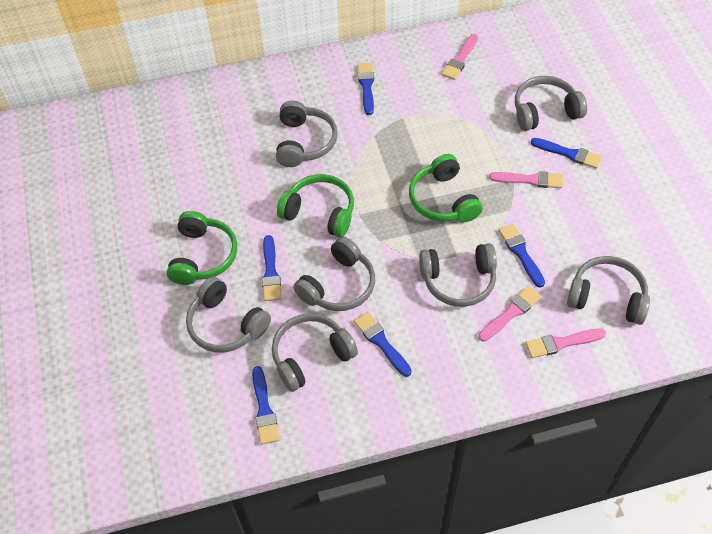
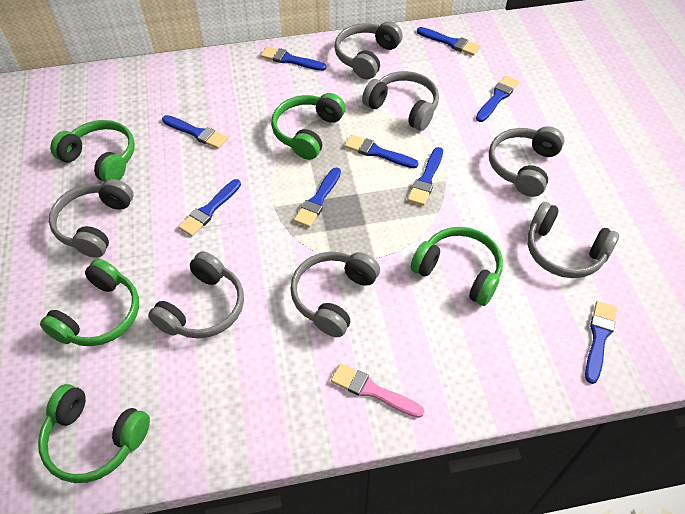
blue brush: [252,366,280,444] [262,235,282,301] [354,312,412,377] [357,63,374,115] [499,224,545,288] [531,138,602,169] = 6 -> [162,115,228,149] [178,179,241,236] [260,46,326,71] [294,167,341,227] [345,135,419,168] [407,147,443,206] [417,27,480,56] [476,76,519,122] [585,301,617,384] = 9
green headphones: [167,211,237,285] [277,174,354,237] [409,154,483,222] = 3 -> [38,384,150,483] [40,259,139,346] [50,120,135,182] [271,93,346,160] [411,227,503,306] = 5
pink brush: [442,34,478,80] [478,286,541,342] [489,171,563,188] [526,328,606,358] = 4 -> [331,363,424,418] = 1

